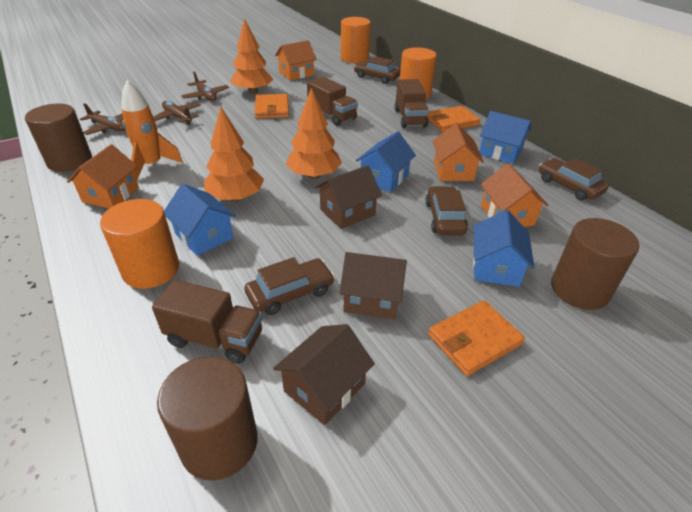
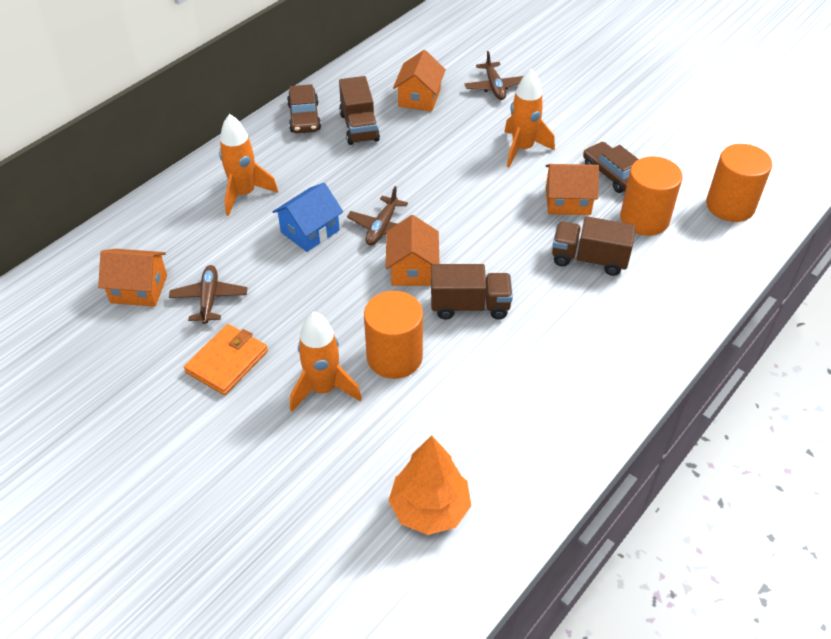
blue house: [164,184,236,256] [356,131,416,192] [473,210,535,287] [479,111,531,164] = 4 -> [272,183,343,252] = 1
brown car: [244,257,335,315] [354,57,400,84] [425,186,468,235] [539,158,609,200] = 4 -> [287,84,321,133] [583,142,639,193] = 2
brown cylinder: [25,104,92,172] [157,356,258,481] [551,218,639,310] = 3 -> none = 0
brown house: [273,324,375,425] [315,165,382,229] [339,252,407,320] = 3 -> none = 0
orange rocket: [121,80,183,180] = 1 -> [219,114,278,216] [290,312,362,412] [504,69,555,167] = 3
orange tree: [204,107,264,202] [230,18,273,94] [286,88,342,179] = 3 -> [389,435,471,535] = 1
orange wallet: [255,94,289,119] [427,106,480,132] [428,300,525,376] = 3 -> [184,324,268,395] = 1

